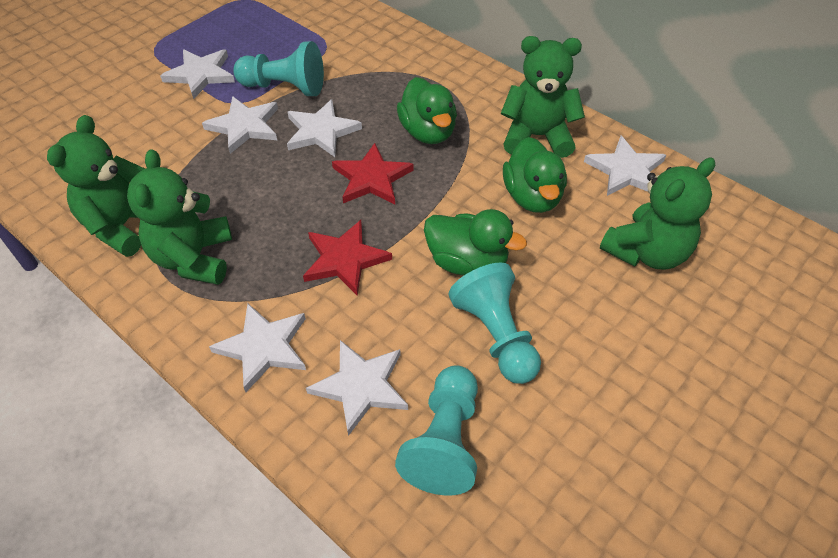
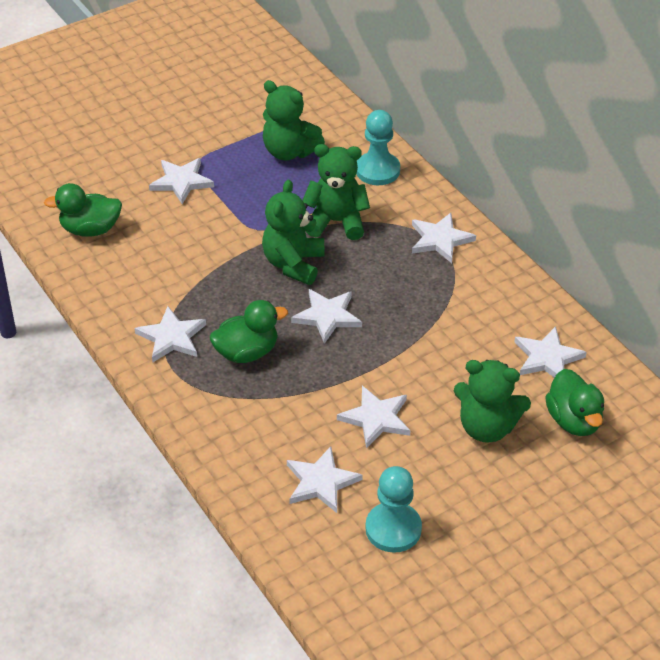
red star: [303,220,392,296] [332,143,414,205] = 2 -> none = 0
turquoise pawn: [233,41,324,96] [395,365,478,496] [448,262,541,384] = 3 -> [356,110,400,185] [366,466,422,553] = 2
white star: [160,49,235,99] [202,96,278,154] [209,303,306,392] [287,99,362,157] [306,340,408,436] [584,136,666,196] = 6 -> [135,306,206,362] [149,158,214,204] [287,446,363,513] [291,289,362,344] [337,386,410,449] [412,213,476,263] [514,326,587,378] = 7

